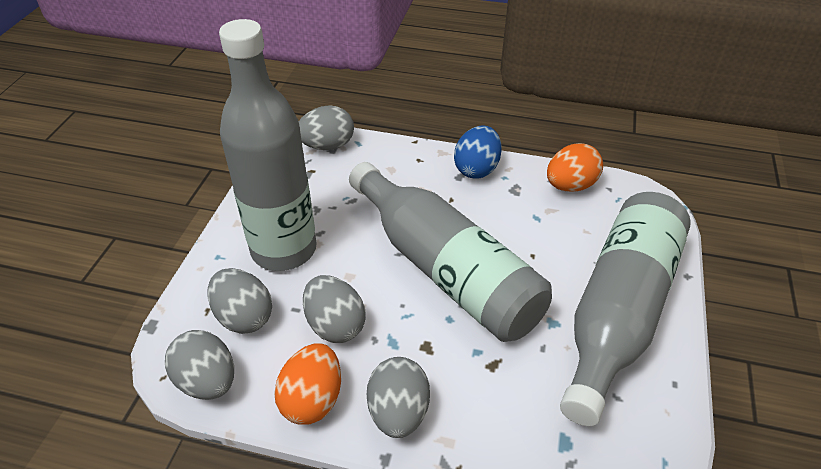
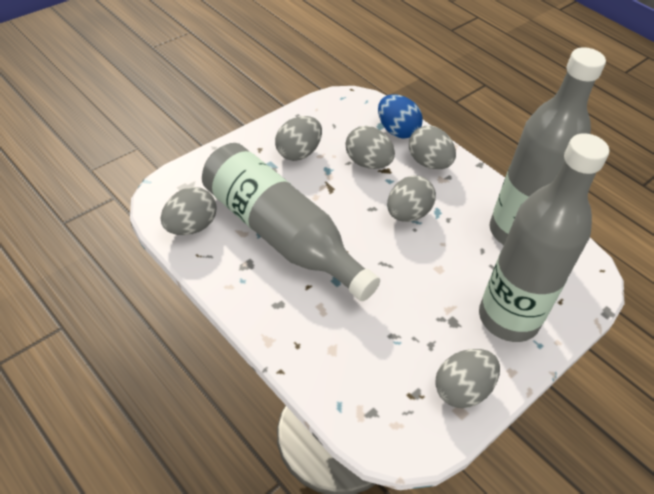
grey egg: [165,330,234,400] [207,268,272,334] [299,105,354,150] [303,275,366,343] [367,357,430,438] = 5 -> [161,187,217,235] [275,116,322,161] [346,126,395,169] [387,175,436,222] [409,126,456,169] [435,349,500,408] = 6
orange egg: [274,344,341,425] [547,143,603,192] = 2 -> none = 0

